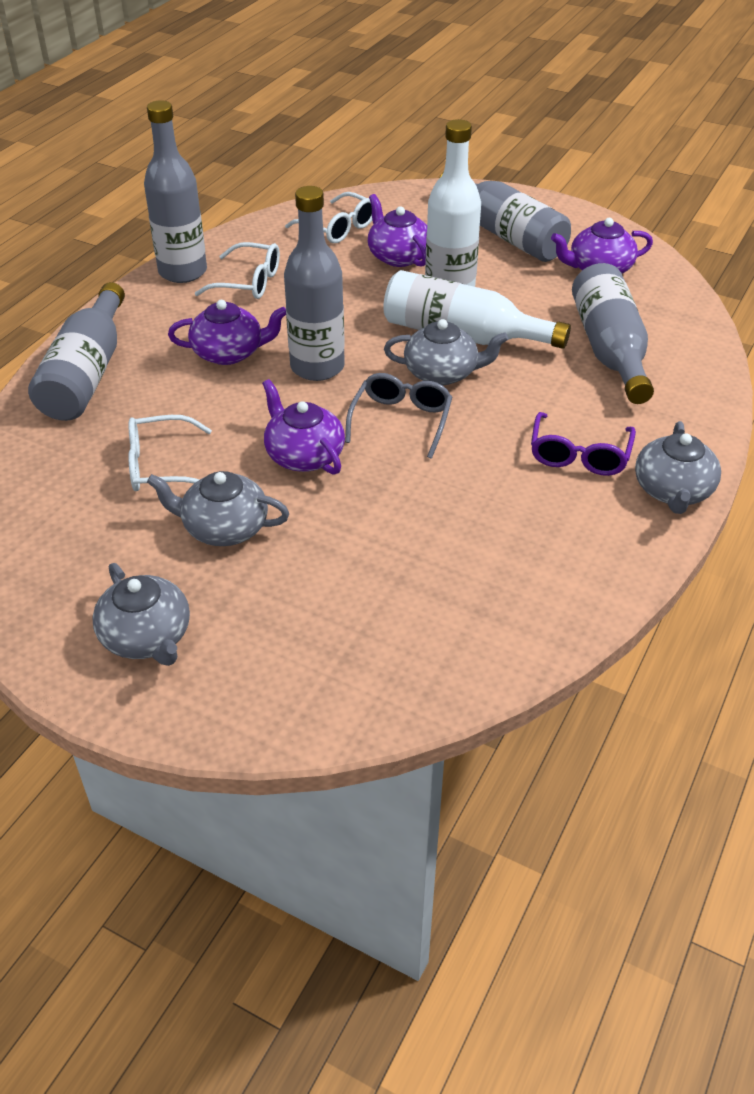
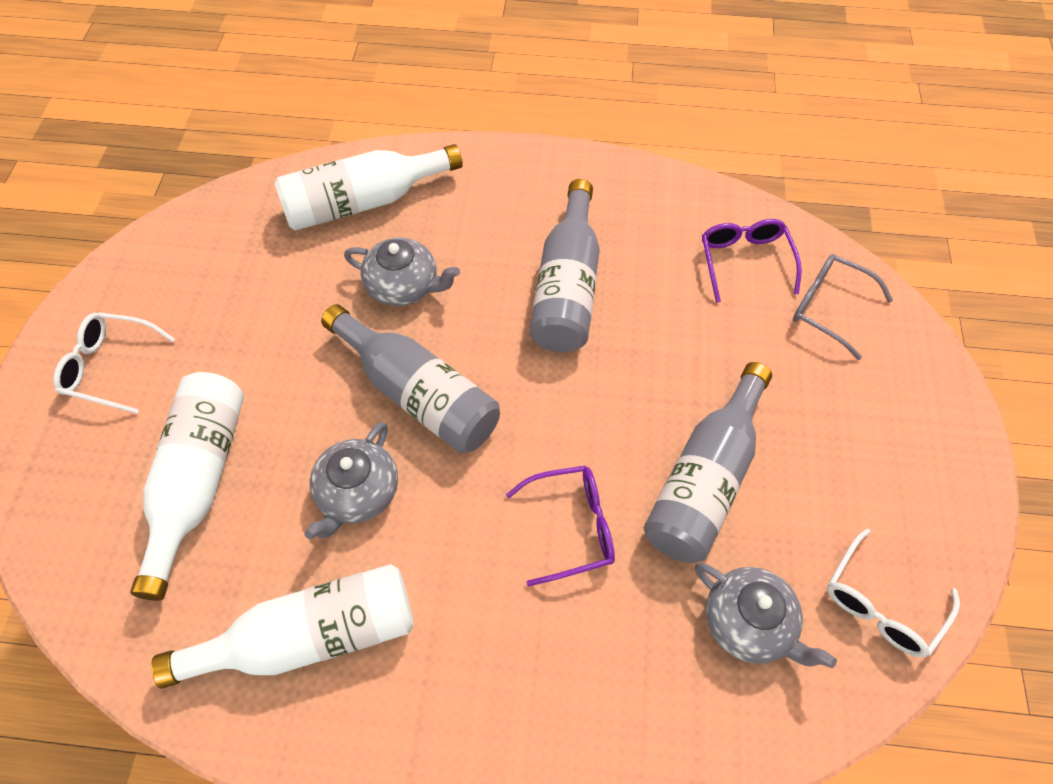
grey bottle: [28,282,125,421] [144,100,207,283] [284,186,345,381] [439,173,571,262] [572,263,654,404] = 5 -> [321,304,500,453] [529,179,600,353] [644,362,772,563] = 3
grey teapot: [92,563,190,666] [147,471,290,546] [384,319,508,385] [635,421,721,514] = 4 -> [304,422,398,539] [344,238,460,306] [695,563,837,668] = 3
purple glasses: [531,412,636,476] = 1 -> [506,466,615,586] [702,219,802,303] = 2
purple teapot: [168,300,286,365] [262,379,345,475] [368,194,427,267] [551,218,653,274] = 4 -> none = 0
white bottle: [383,270,571,349] [425,119,481,287] = 2 -> [130,372,244,601] [151,564,414,689] [274,144,463,230] = 3
white glasses: [128,415,212,491] [195,242,280,299] [285,192,372,243] = 3 -> [53,312,175,414] [827,529,960,658] = 2

